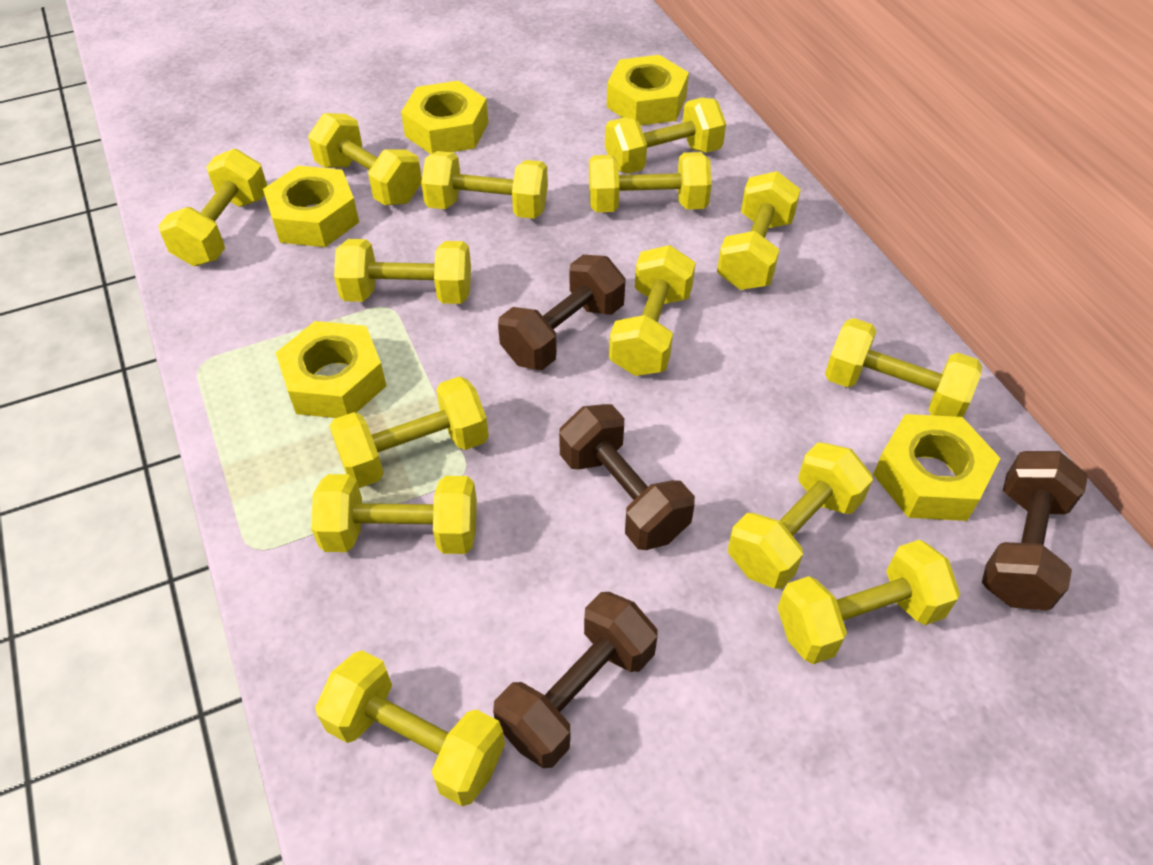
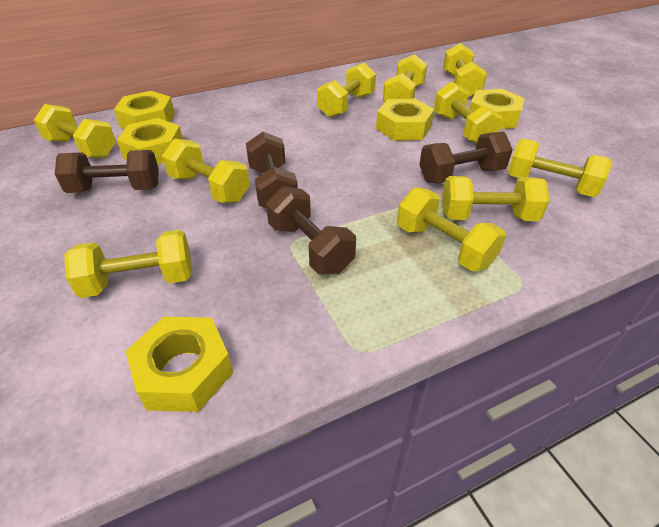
yellow dumbbell: [158,149,267,266] [308,113,422,205] [311,474,477,554] [315,650,505,806] [329,376,489,488] [334,239,471,304] [421,151,548,219] [589,152,712,212] [605,98,726,174] [609,245,696,376] [717,171,801,290] [728,442,873,589] [777,540,960,664] [825,318,982,417] = 14 -> [34,104,116,158] [64,230,192,298] [162,138,250,203] [317,63,376,118] [383,54,427,102] [397,187,506,271] [434,81,502,143] [442,176,549,221] [443,43,487,97] [508,138,612,197] = 10

